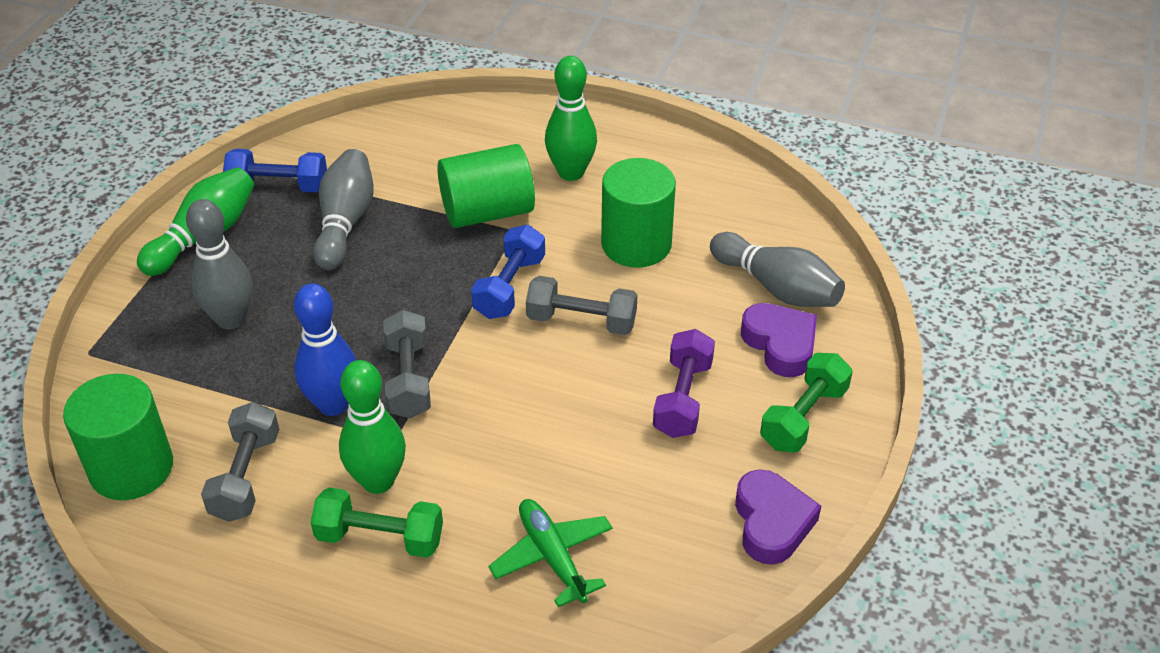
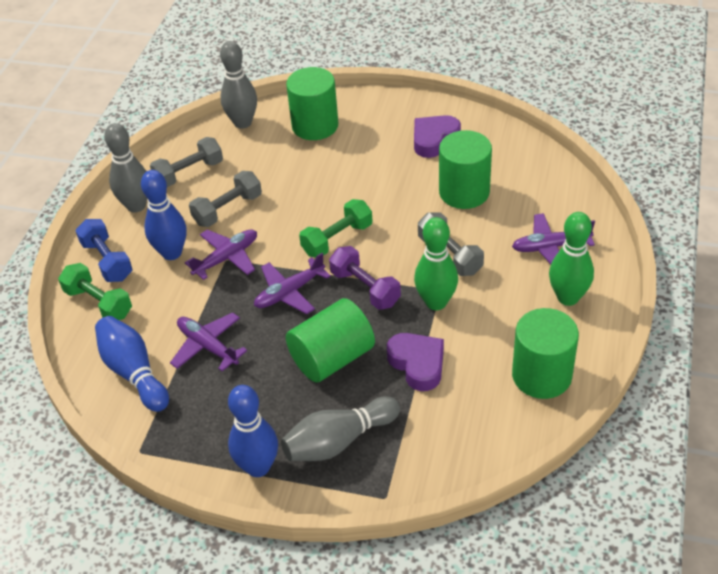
blue bowling pin: [294,284,356,416] = 1 -> [95,316,169,412] [141,170,187,260] [228,385,278,477] = 3
blue dumbbell: [223,149,327,192] [471,225,545,319] = 2 -> [75,219,133,282] = 1
green bowling pin: [137,167,254,276] [339,360,406,494] [545,56,597,181] = 3 -> [414,217,458,310] [549,212,594,306] = 2
green cylinder: [63,374,173,500] [437,144,535,228] [601,158,676,268] = 3 -> [286,67,338,140] [286,298,375,383] [439,130,492,209] [512,308,579,399] = 4
green plane: [488,499,613,607] = 1 -> none = 0
purple plane: none = 0 -> [170,313,247,371] [185,229,257,280] [254,253,331,314] [512,213,595,264] = 4

